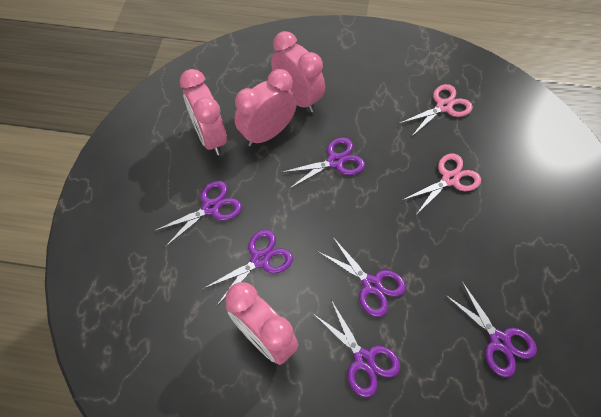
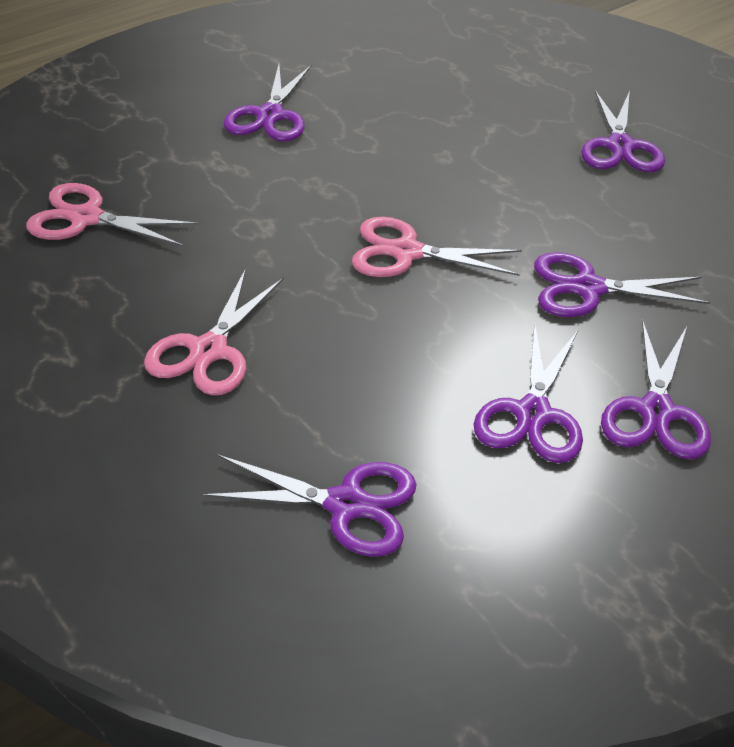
pink clock: [180,69,227,155] [226,282,299,365] [234,69,297,147] [271,31,325,112] = 4 -> none = 0
pink scissors: [398,84,473,137] [401,153,481,216] = 2 -> [26,183,198,247] [144,268,284,395] [352,217,521,277] = 3

